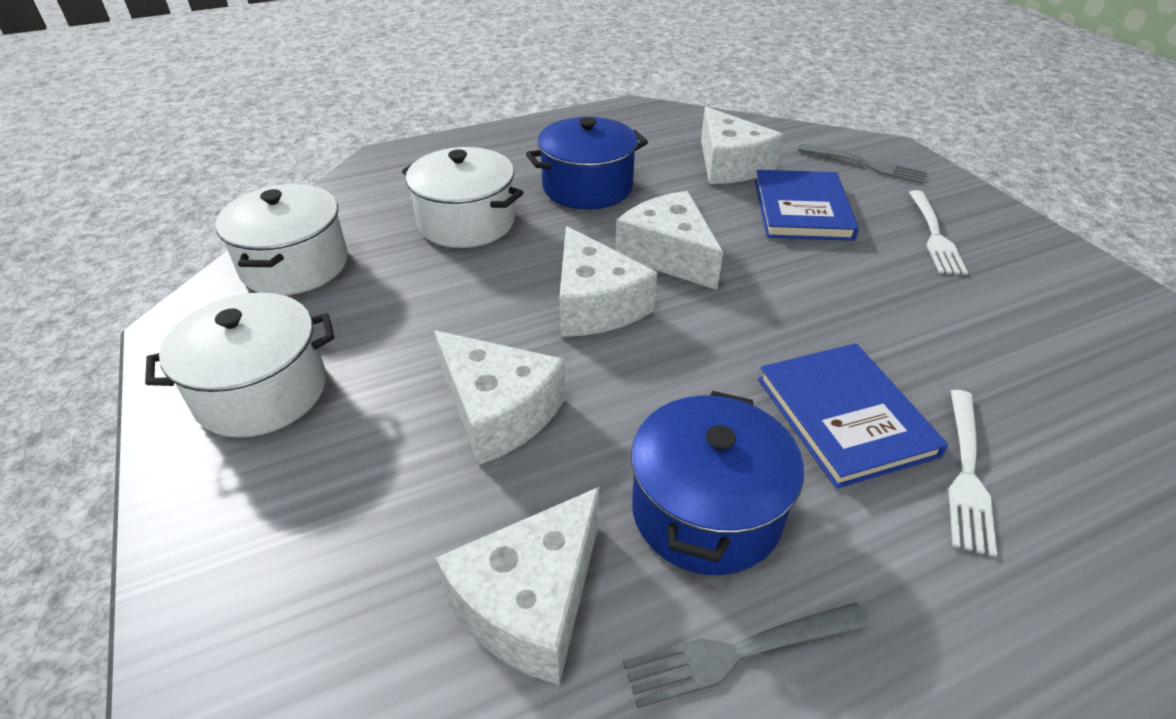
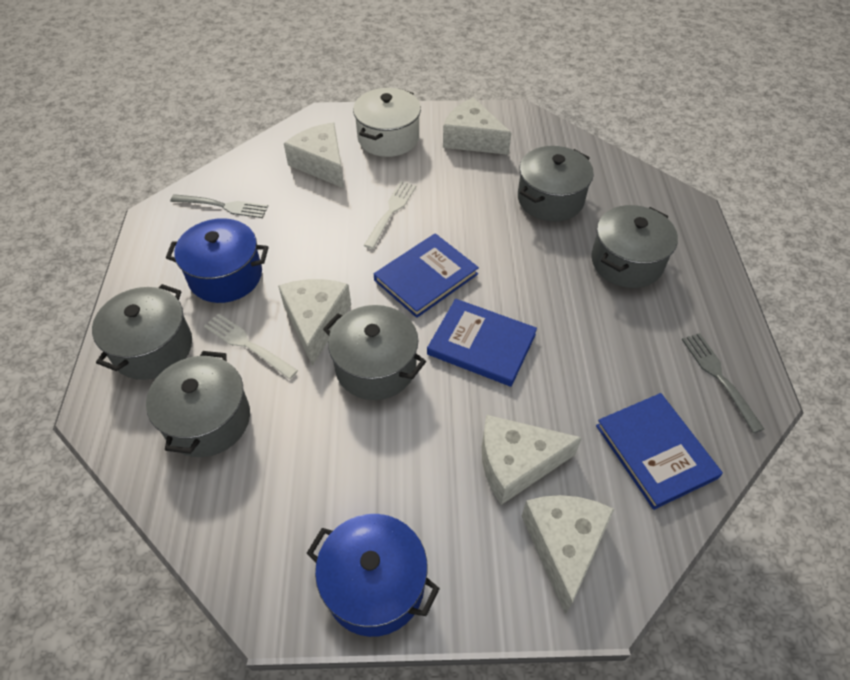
blue book: [755,170,859,241] [758,343,948,489] = 2 -> [374,233,479,318] [427,299,537,387] [596,393,723,510] = 3
grey pot: none = 0 -> [92,284,192,380] [146,351,250,457] [323,305,426,400] [518,146,594,222] [591,205,678,288] = 5
white pot: [145,292,334,438] [215,184,348,295] [402,147,524,248] = 3 -> [353,88,421,157] = 1

